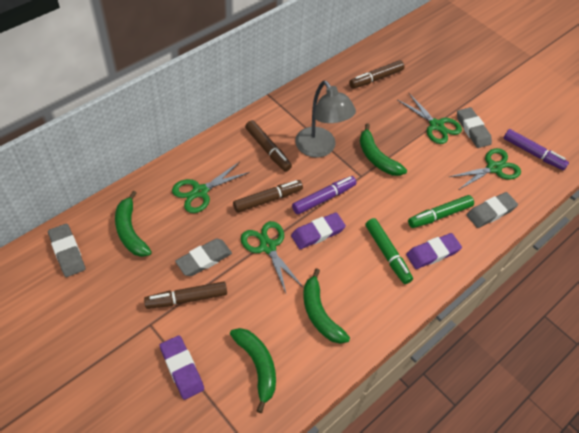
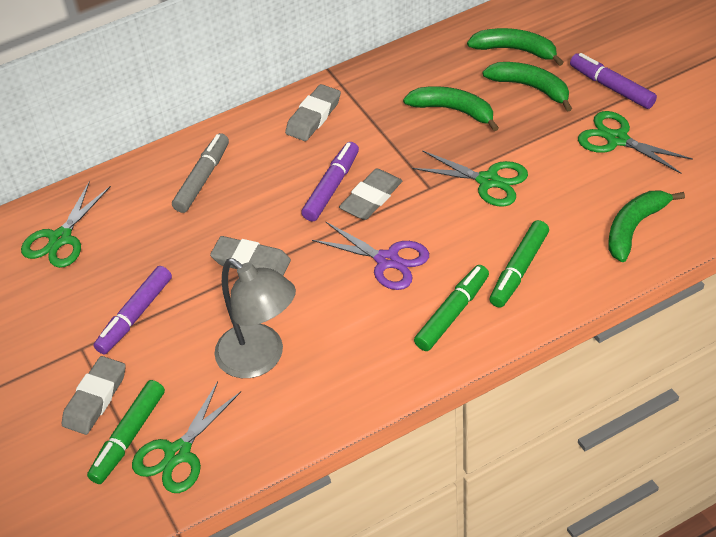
brown marker: [144,281,227,309] [233,180,303,213] [245,120,292,172] [349,60,405,89] = 4 -> none = 0
green marker: [365,218,413,284] [408,195,474,228] = 2 -> [87,380,165,484] [414,265,489,351] [489,220,549,308] = 3
grey marker: none = 0 -> [172,133,229,213] = 1
purple eraser: [160,335,204,400] [291,212,346,249] [406,233,462,269] = 3 -> none = 0
purple marker: [292,176,356,215] [504,129,569,170] = 2 -> [94,266,172,355] [301,142,359,222] [570,53,657,109] = 3
purple scissors: none = 0 -> [312,221,429,290] = 1

